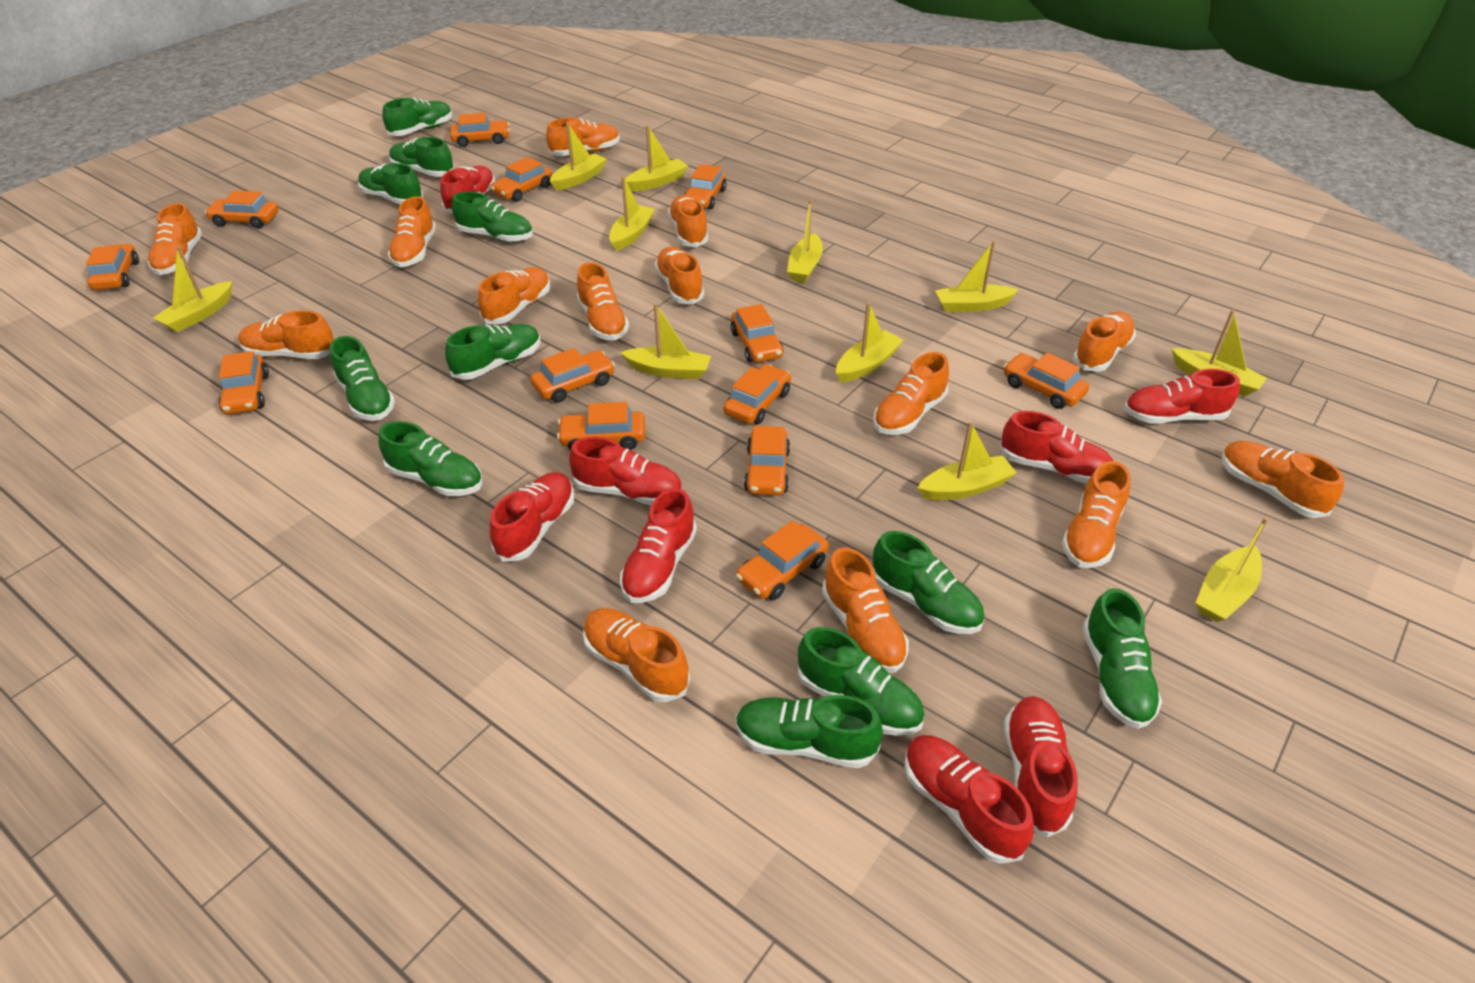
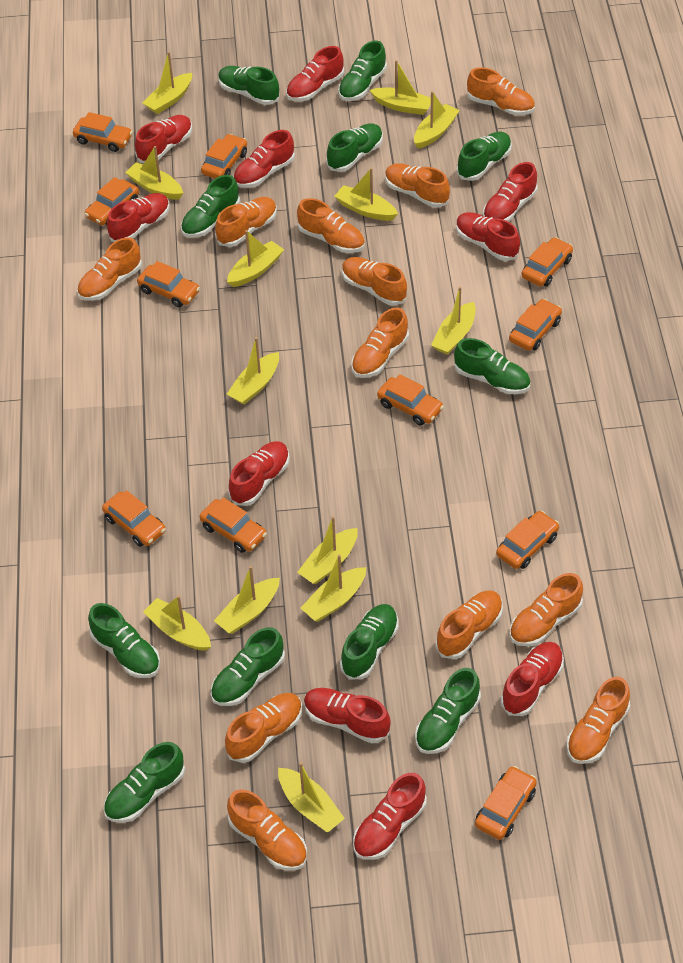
orange car: [86,244,139,290] [205,191,279,229] [219,351,269,414] [450,113,510,147] [491,157,552,202] [530,348,615,403] [557,402,645,451] [684,164,727,209] [723,364,791,424] [731,304,784,362] [736,520,829,600] [744,426,790,495] [1004,353,1089,409] = 13 -> [73,112,133,152] [85,177,139,225] [102,490,166,547] [137,261,200,307] [199,498,267,553] [201,134,247,178] [377,375,444,425] [475,766,537,840] [496,511,559,569] [509,299,562,351] [521,237,573,287] = 11
orange shoe: [148,203,202,275] [238,311,334,359] [388,196,436,267] [478,267,551,324] [546,118,620,156] [577,262,629,341] [583,608,690,702] [654,247,704,304] [668,195,708,247] [822,547,909,673] [873,352,949,435] [1062,461,1131,568] [1073,312,1136,372] [1221,441,1344,518] = 14 -> [77,238,142,301] [215,197,277,247] [225,693,302,763] [227,789,307,870] [297,198,365,253] [342,257,407,306] [351,307,409,378] [385,163,450,207] [436,590,503,659] [467,67,535,115] [510,573,583,647] [566,677,630,764] = 12
red shoe: [440,166,495,214] [490,472,574,562] [569,437,682,505] [620,488,697,603] [904,735,1034,864] [1000,411,1114,484] [1004,696,1078,837] [1124,369,1240,423] = 8 -> [107,193,170,242] [135,115,192,163] [229,441,290,506] [233,130,295,188] [286,46,344,101] [304,688,391,743] [353,773,427,860] [456,212,520,261] [483,162,538,222] [501,642,564,716] = 10
yellow boat: [153,246,232,332] [550,122,607,190] [609,177,655,251] [620,303,711,379] [625,125,688,191] [787,199,823,283] [836,302,904,382] [918,422,1017,500] [935,241,1019,312] [1172,310,1267,396] [1196,517,1268,622] = 11 -> [125,146,183,200] [143,52,192,114] [143,595,211,651] [214,566,280,634] [227,230,284,287] [227,337,279,405] [278,762,345,833] [297,516,358,584] [301,555,366,622] [334,168,398,221] [370,60,431,115] [414,91,460,149] [431,287,476,355] = 13

